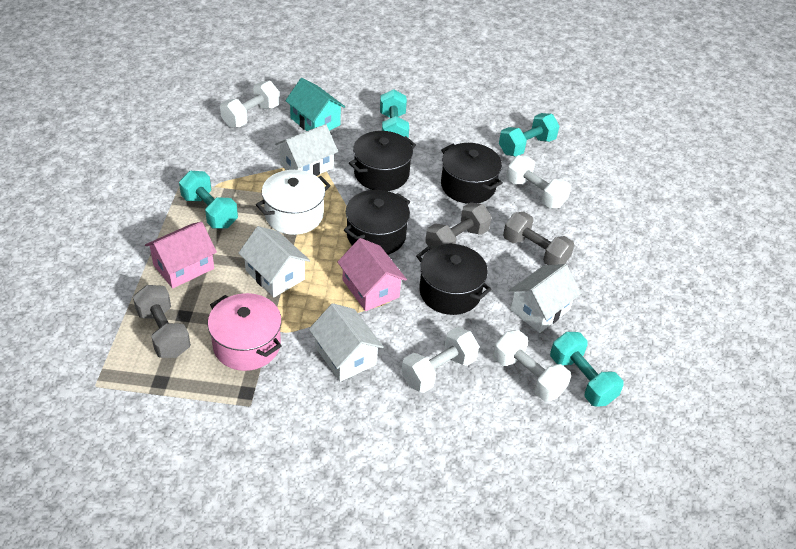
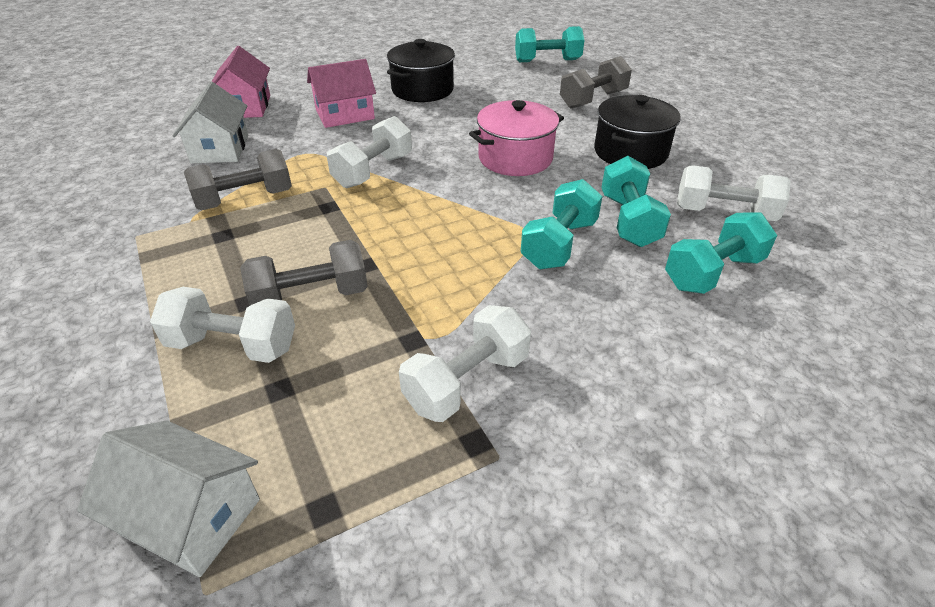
black pot: [344,190,410,255] [349,131,416,191] [416,244,492,315] [441,143,503,204] = 4 -> [387,39,455,102] [594,95,681,169] = 2
turquoise house: [285,78,345,131] = 1 -> none = 0
white house: [238,226,310,297] [275,124,338,176] [309,303,384,382] [509,264,581,333] = 4 -> [77,420,260,577] [173,82,249,164] = 2
white pot: [256,170,331,235] = 1 -> none = 0

